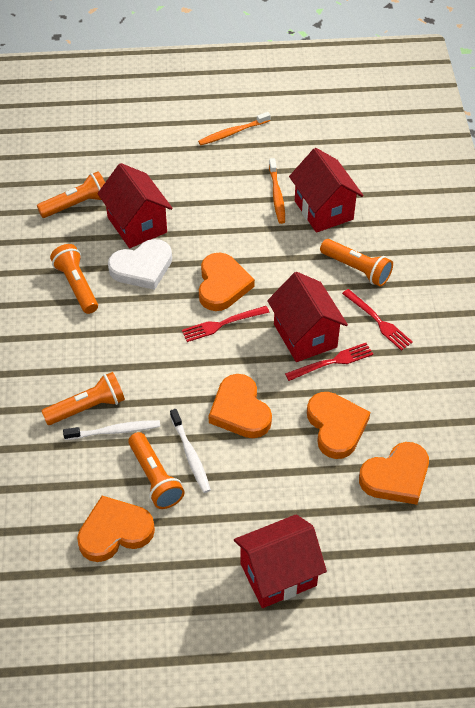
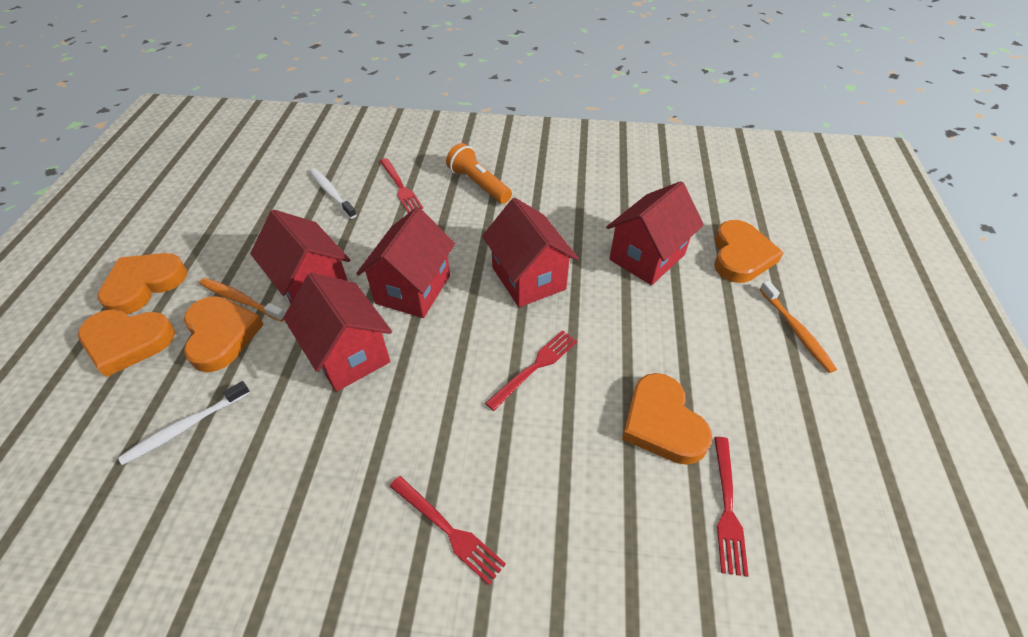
orange flashlight: [37,171,105,218] [42,372,125,425] [50,244,98,314] [128,432,185,509] [320,239,393,287] = 5 -> [446,143,512,204] = 1
red fork: [182,306,270,342] [285,343,373,381] [342,289,413,351] = 3 -> [380,158,423,213] [389,476,506,585] [485,330,577,411] [714,437,749,577] = 4
red house: [97,163,173,248] [234,514,327,608] [267,272,348,362] [289,148,364,233] = 4 -> [250,210,350,305] [283,272,392,392] [356,207,455,318] [482,198,579,307] [606,181,704,285] = 5
white heart: [108,239,172,290] = 1 -> none = 0

